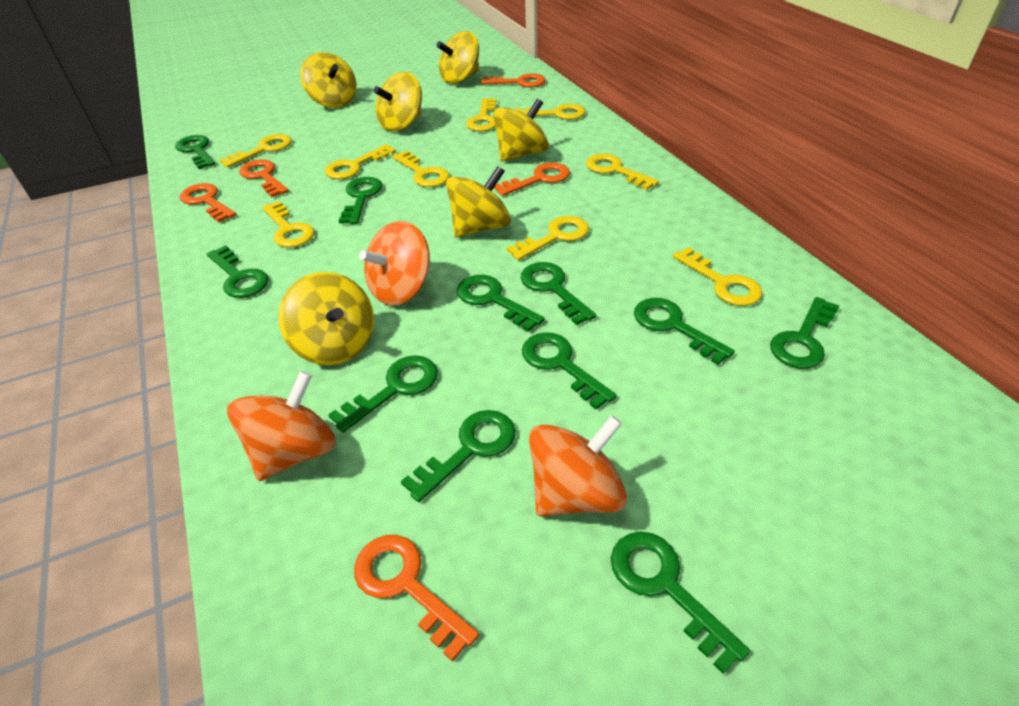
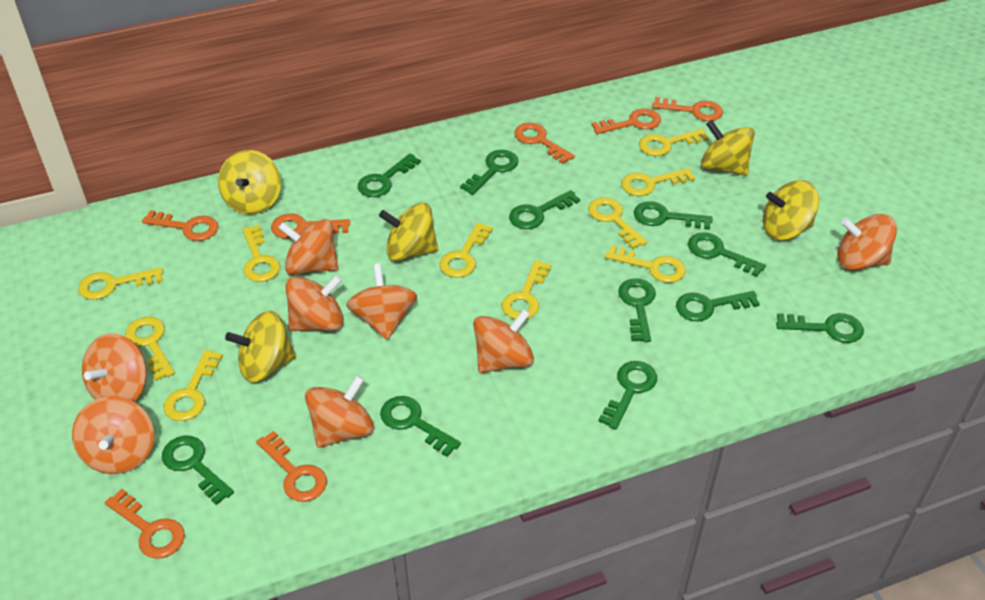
orange key: [180,183,236,222] [239,159,289,197] [354,535,479,662] [481,73,546,87] [494,162,570,196] = 5 -> [105,489,185,559] [142,210,219,241] [256,431,327,502] [271,213,350,239] [514,123,575,164] [592,109,661,134] [652,97,723,121] = 7
orange spinning top: [227,371,336,481] [359,221,430,306] [529,415,627,517] = 3 -> [72,396,154,474] [82,333,147,401] [278,219,339,275] [285,275,344,331] [305,375,374,448] [346,264,417,340] [473,309,534,373] [837,214,897,270] = 8
yellow key: [220,134,292,168] [262,201,315,248] [325,144,396,179] [393,151,450,187] [466,98,497,132] [506,216,589,260] [517,104,586,120] [586,154,659,190] [673,247,763,306] = 9 -> [78,267,163,300] [125,317,175,381] [163,350,223,421] [242,225,280,282] [439,222,493,278] [502,260,551,319] [588,197,647,249] [605,245,686,283] [621,168,695,196] [639,128,709,156] = 10
yellow spinning top: [278,272,374,365] [300,52,357,108] [373,72,422,132] [437,31,479,84] [446,166,511,238] [493,99,549,161] = 6 -> [218,150,281,214] [225,311,296,383] [379,203,438,261] [701,120,755,176] [763,180,819,240] = 5

